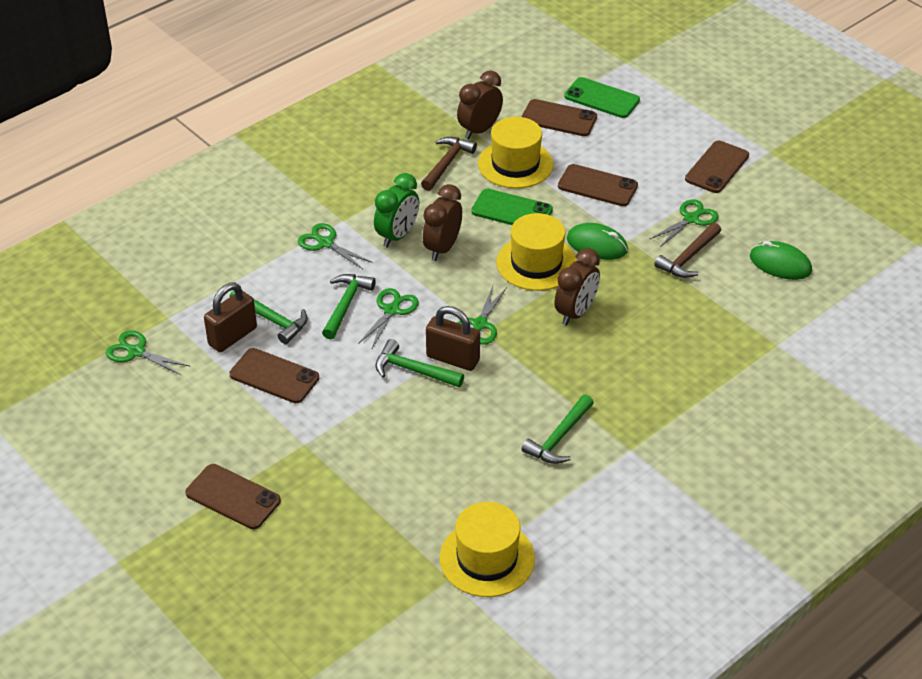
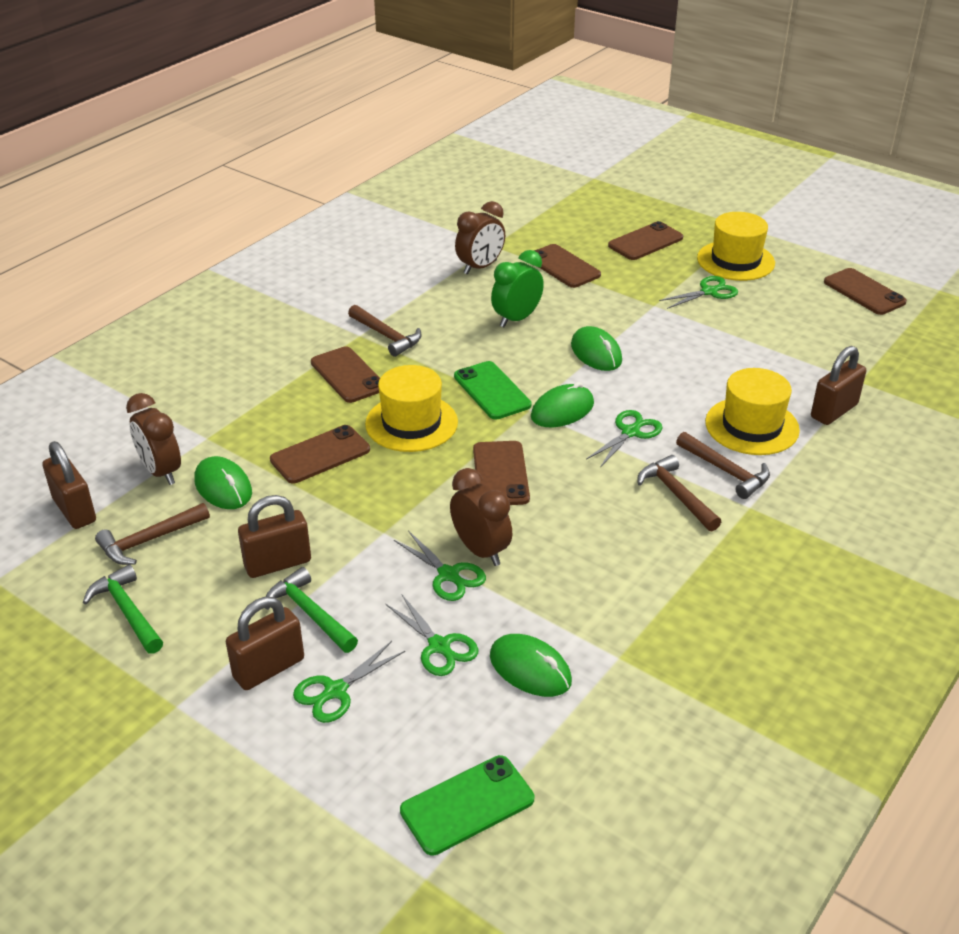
brown hammer: [421,137,477,191] [654,222,721,278] = 2 -> [95,503,210,565] [348,305,422,357] [637,455,721,531] [676,432,770,499] = 4
brown padlock: [204,283,257,352] [426,306,480,371] = 2 -> [42,441,96,529] [226,597,304,690] [238,495,311,578] [811,346,866,425] = 4
brown phone: [185,464,281,529] [229,348,319,403] [522,99,597,136] [558,164,638,206] [685,141,749,193] = 5 -> [270,425,370,484] [311,346,380,403] [473,441,530,505] [534,244,601,288] [608,221,683,260] [824,268,907,315] = 6
green hammer: [229,290,308,344] [322,274,376,339] [375,339,464,387] [521,394,594,464] = 4 -> [83,564,163,654] [265,567,358,653] = 2
green mouse: [567,223,628,260] [750,241,812,280] = 2 -> [195,456,252,509] [490,634,572,697] [531,382,594,427] [571,326,622,371] = 4

